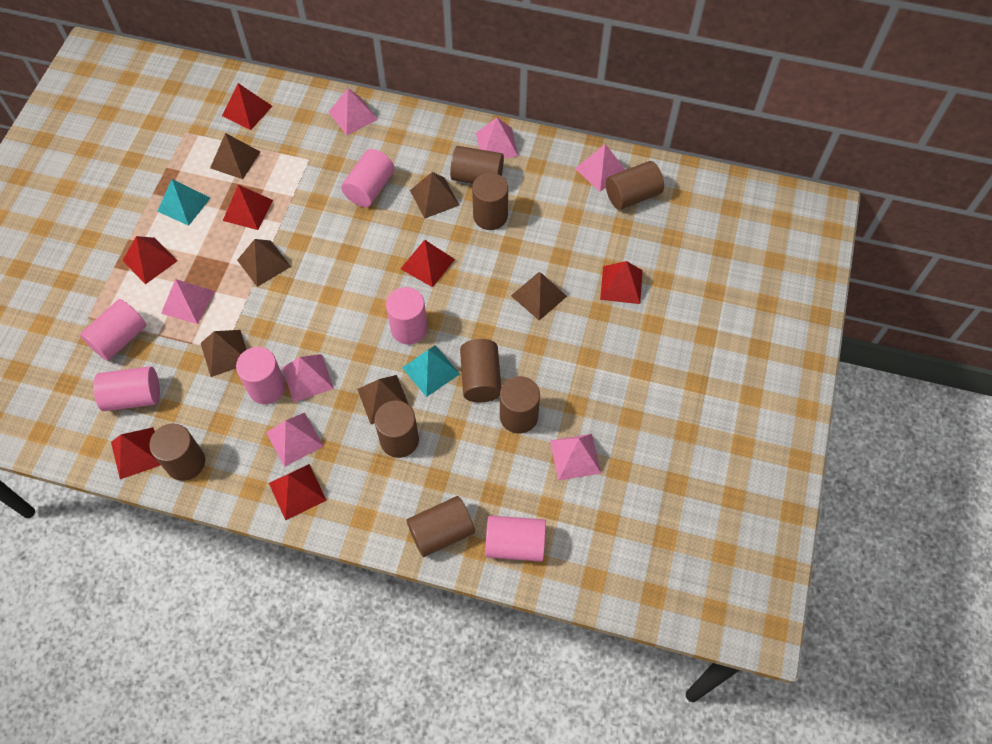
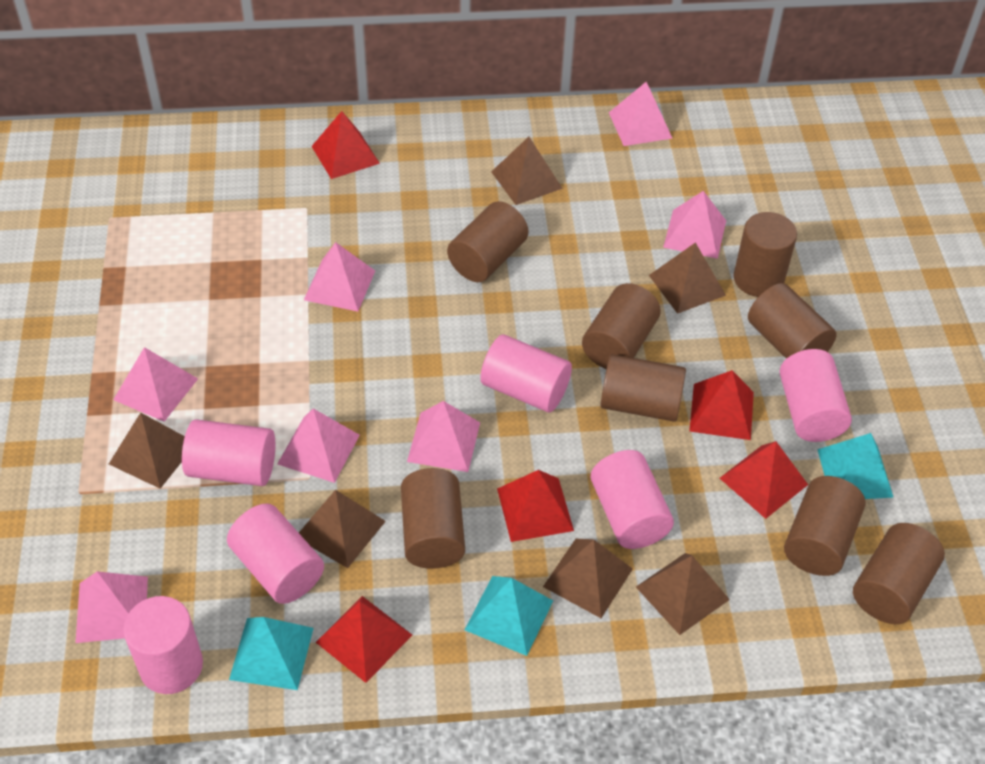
red pyramid: [111,427,160,479] [122,236,177,284] [222,83,272,130] [223,185,273,230] [269,464,327,520] [401,240,455,287] [600,261,643,304] = 7 -> [311,111,380,179] [316,596,412,683] [497,470,574,542] [689,370,754,440] [720,441,808,519] = 5
turquoise pyramid: [157,179,210,226] [402,345,460,397] = 2 -> [229,617,314,690] [465,576,553,656] [817,433,893,499] = 3

